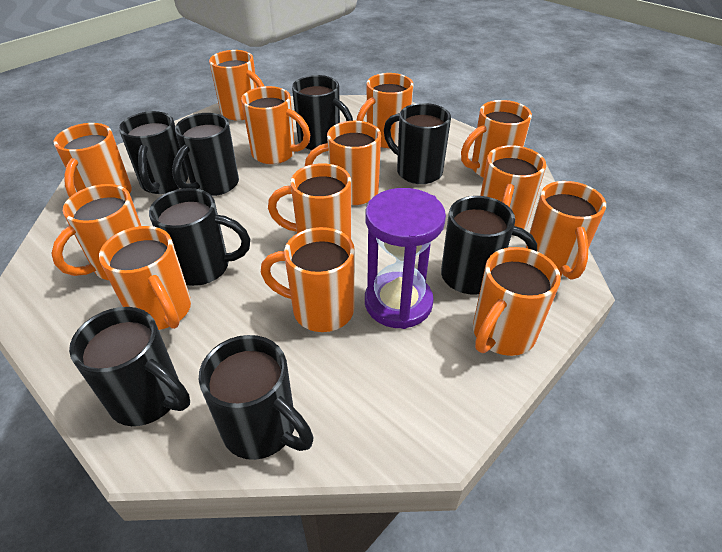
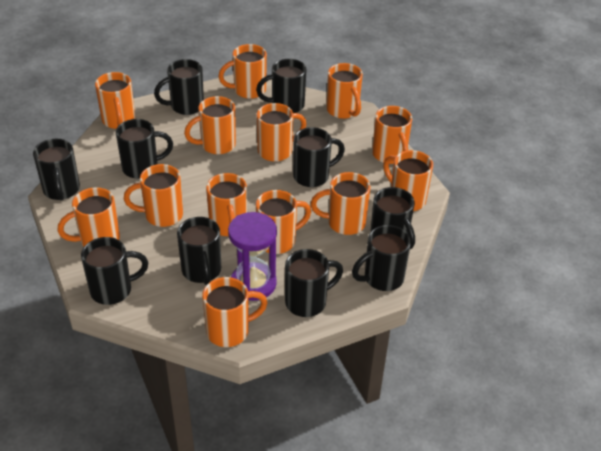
black mug: [69,307,190,426] [119,111,188,194] [149,188,250,286] [172,113,239,196] [199,335,313,460] [292,75,353,150] [384,103,451,184] [441,196,537,295] = 8 -> [33,139,80,200] [81,237,148,305] [116,119,173,179] [154,59,204,115] [177,217,221,285] [256,59,307,113] [285,249,343,317] [293,127,345,187] [352,225,411,291] [370,187,415,249] = 10

